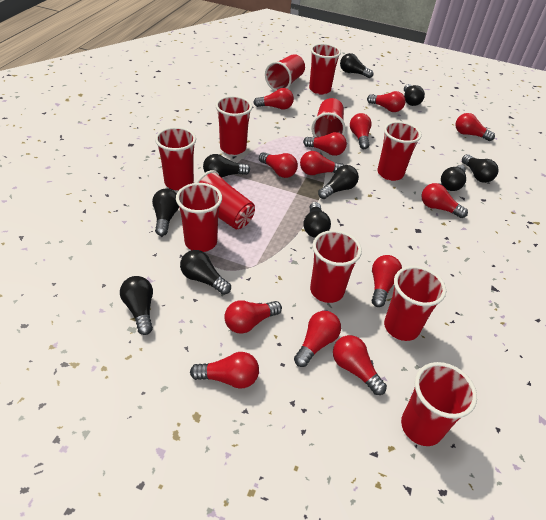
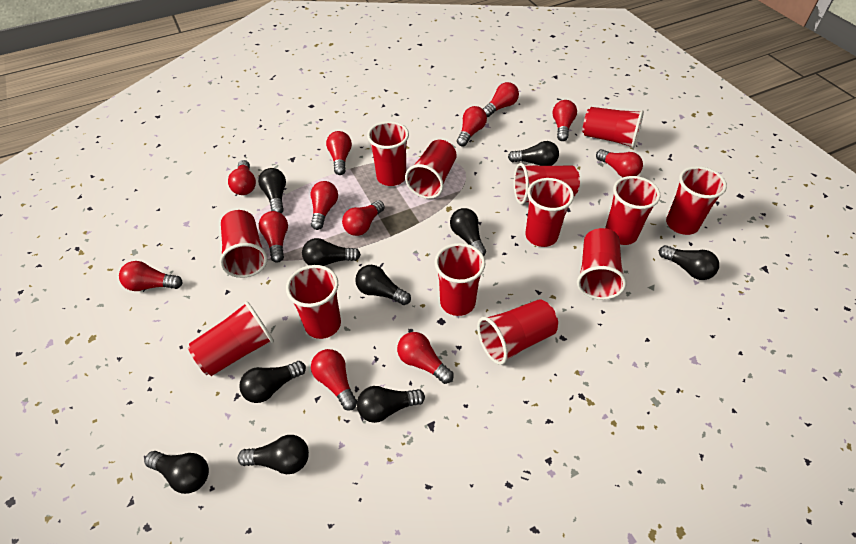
red cup: [155,127,196,191] [176,183,222,252] [195,170,255,229] [215,96,253,155] [265,54,305,91] [309,43,341,95] [310,230,362,303] [311,98,346,137] [377,121,422,181] [384,266,446,341] [401,362,477,446] = 11 -> [188,301,274,376] [220,210,268,278] [286,265,341,339] [367,121,409,186] [405,140,457,199] [434,243,485,316] [477,299,558,365] [514,163,580,205] [525,178,574,247] [577,228,627,300] [582,107,644,149] [605,176,661,245] [666,166,727,235] = 13
red light bulb: [190,352,259,389] [224,300,282,334] [253,88,294,110] [259,152,298,178] [294,311,341,367] [300,151,344,175] [303,132,347,156] [333,335,387,395] [350,113,372,149] [367,91,406,112] [372,255,402,307] [421,183,468,218] [455,113,495,141] = 13 -> [119,261,183,291] [228,160,256,195] [259,211,288,263] [311,181,338,230] [311,349,357,411] [326,131,352,175] [342,200,385,236] [397,332,454,384] [457,106,487,147] [483,82,519,117] [553,100,577,141] [596,149,643,177] = 12

